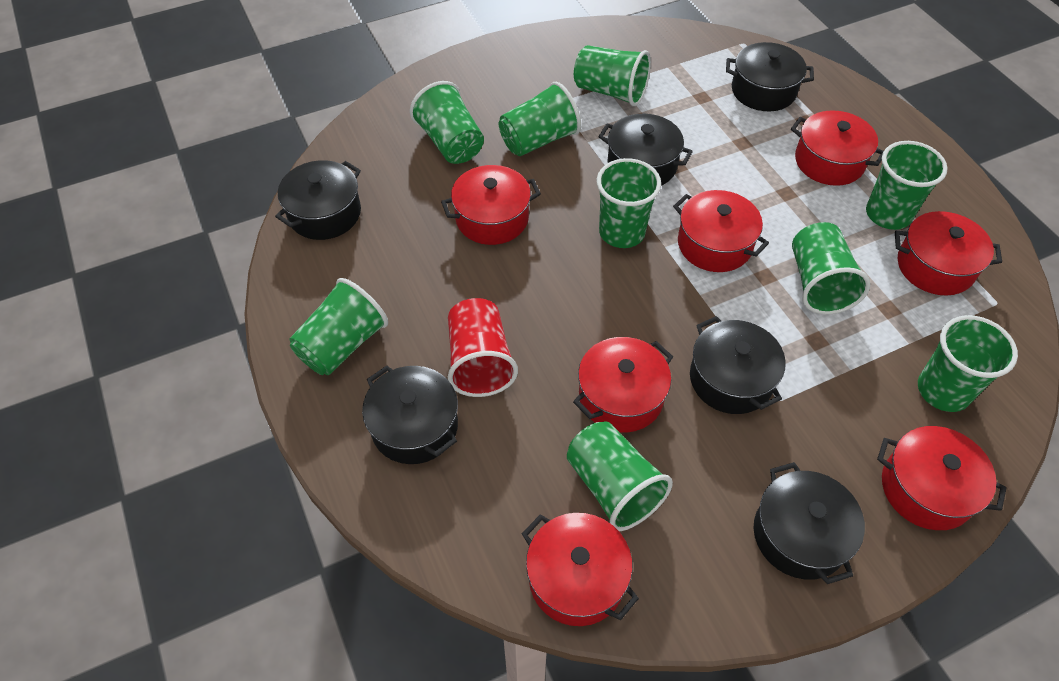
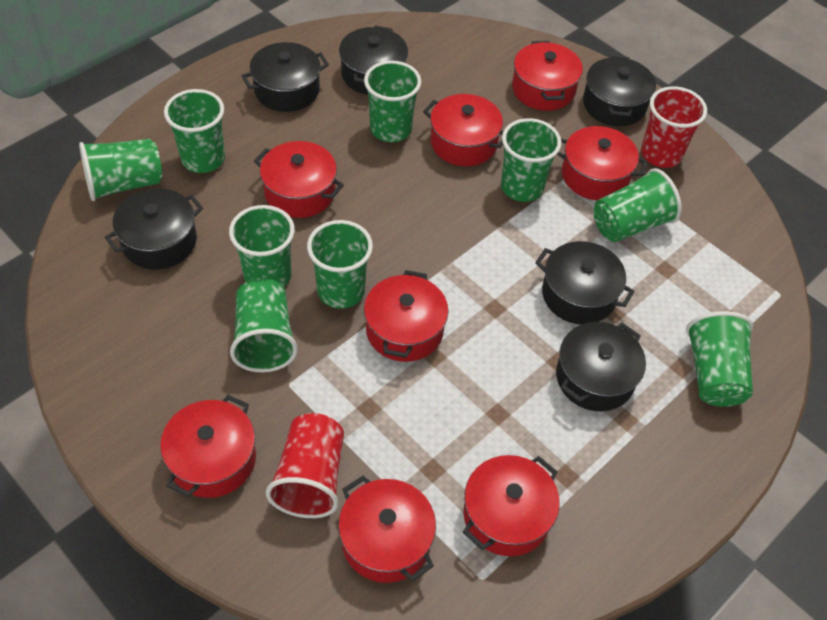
red cup: [448,298,518,397] = 1 -> [266,413,344,518] [641,86,707,168] = 2
red pot: [441,165,541,245] [522,513,639,626] [573,337,673,433] [673,190,769,272] [791,110,884,186] [877,426,1007,530] [895,211,1002,296] = 7 -> [160,395,256,498] [254,141,344,218] [338,476,436,583] [364,270,448,362] [423,94,504,166] [463,455,560,556] [512,41,583,111] [557,126,647,200] = 8

